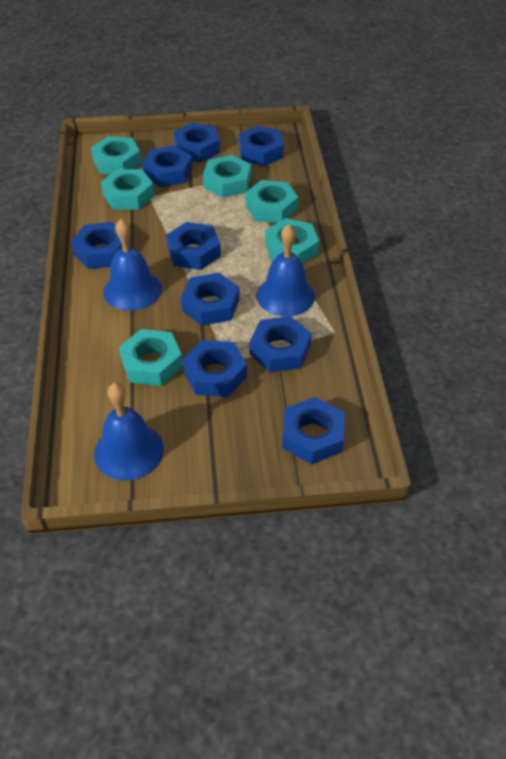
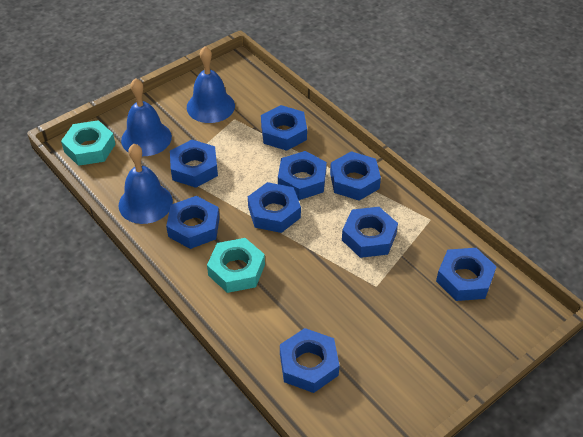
turquoise nut: [91,136,142,174] [101,169,154,210] [119,329,183,386] [203,155,251,198] [245,180,298,223] [265,218,319,264] = 6 -> [61,120,116,166] [207,238,265,293] = 2

